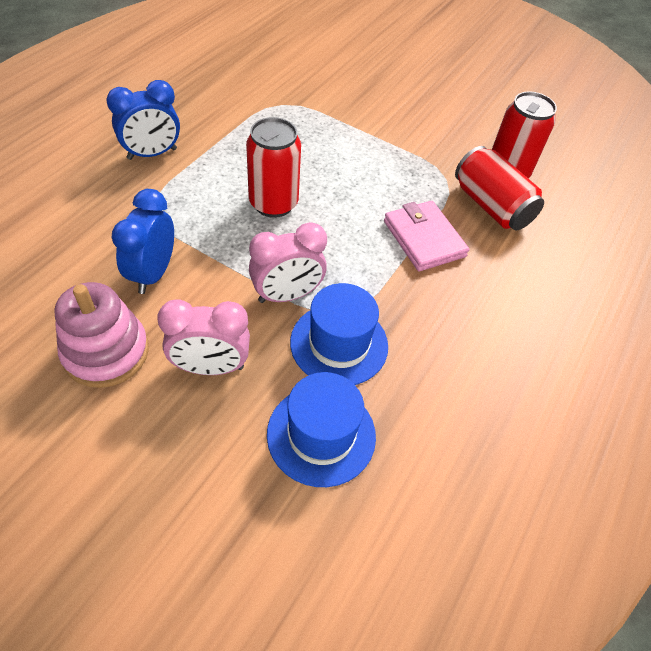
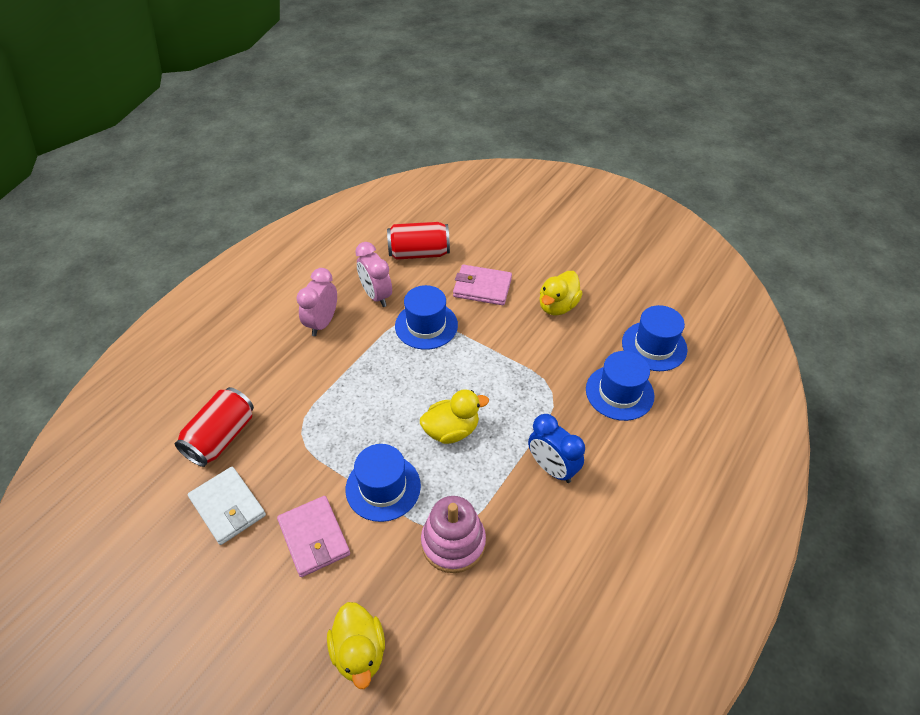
blue clock: [106,80,180,160] [112,189,174,294] = 2 -> [528,414,585,483] = 1
blue hat: [267,372,376,487] [290,283,388,385] = 2 -> [346,444,421,522] [395,285,458,350] [586,351,654,421] [622,305,688,371] = 4
pink wallet: [384,201,469,271] = 1 -> [277,496,350,577] [453,265,512,305] = 2
red can: [246,117,301,218] [455,146,544,230] [492,91,557,178] = 3 -> [175,387,254,467] [387,222,450,260] = 2
white wallet: none = 0 -> [188,467,266,545] = 1
yellow duck: none = 0 -> [327,602,385,689] [420,389,489,444] [539,271,583,315] = 3

